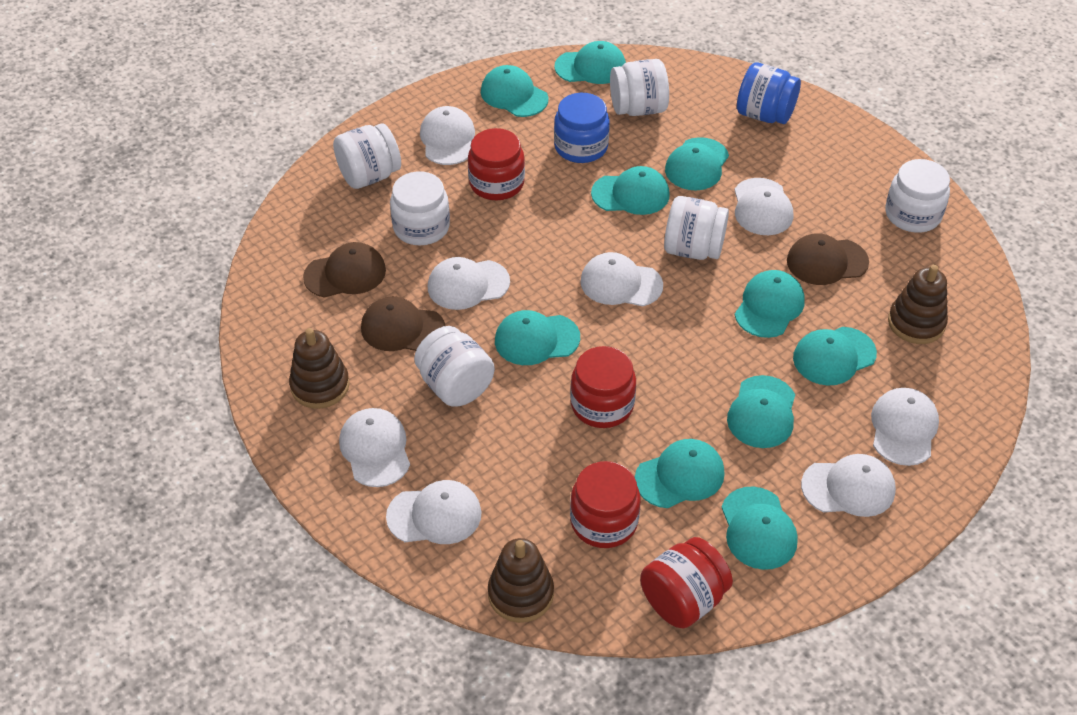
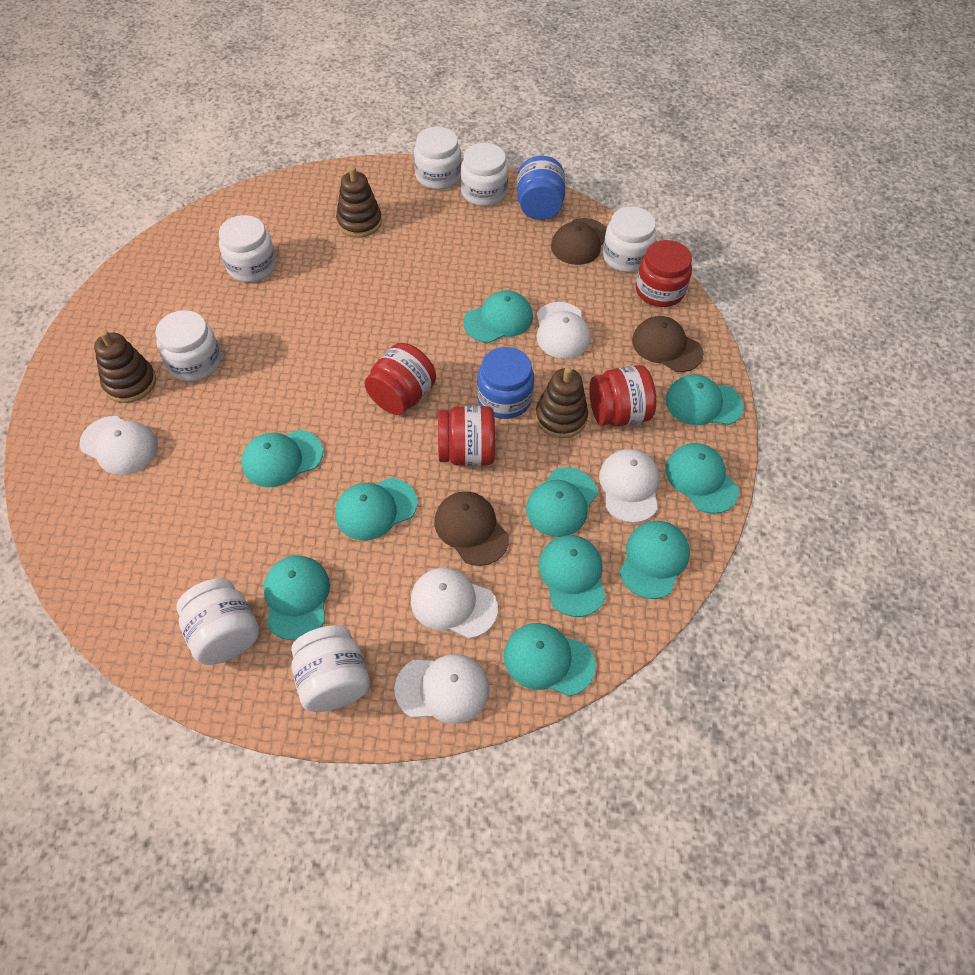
white cap: [339,408,410,487] [386,480,482,544] [420,106,475,165] [428,257,510,310] [580,252,663,306] [735,178,793,235] [801,454,896,517] [871,388,939,466] = 8 -> [80,416,158,475] [394,654,489,724] [411,568,498,639] [537,302,590,359] [599,449,659,523] = 5
white jar: [333,123,401,189] [390,171,450,245] [414,326,495,407] [610,59,669,116] [664,196,729,260] [885,159,950,232] = 6 -> [156,310,221,382] [176,578,259,665] [219,215,276,282] [291,625,370,712] [414,127,461,190] [461,143,508,206] [603,207,656,272] = 7

